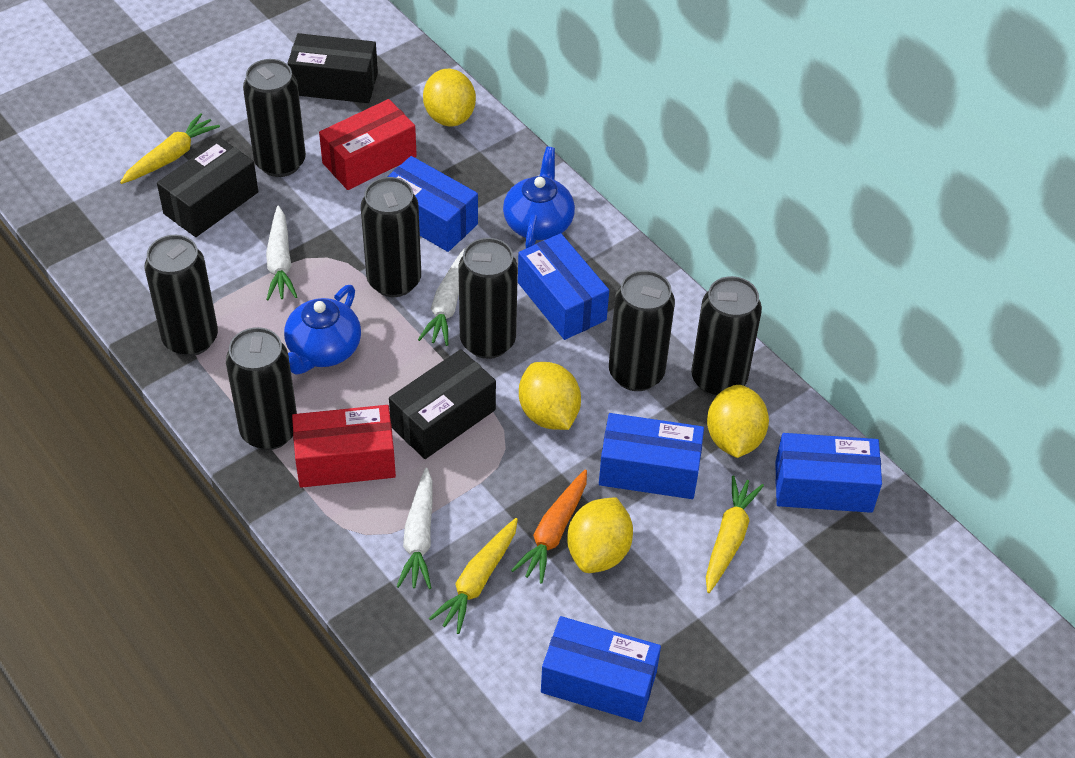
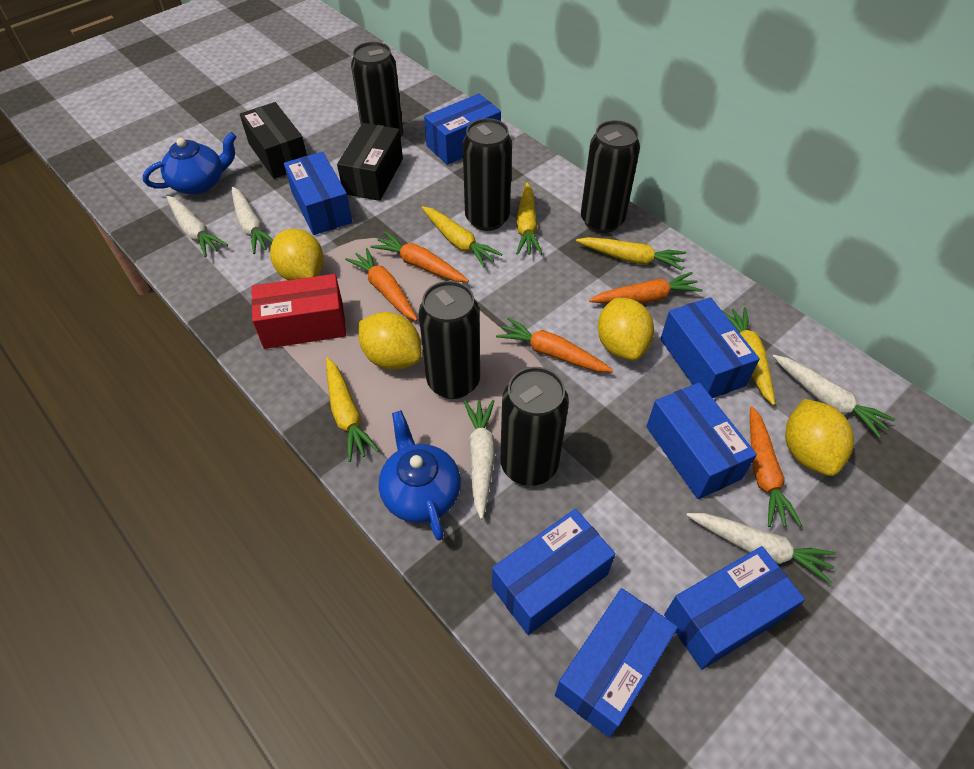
black box: [157,138,258,237] [287,33,378,103] [389,349,496,459] = 3 -> [240,102,307,179] [337,123,403,201] = 2
black can: [144,235,218,356] [226,327,297,450] [243,59,306,177] [361,177,421,297] [459,238,518,359] [609,270,675,391] [691,276,762,397] = 7 -> [351,42,403,137] [419,281,480,399] [463,118,512,231] [500,367,569,486] [581,120,640,233] = 5
blue box: [387,156,478,252] [518,233,609,340] [541,616,661,722] [599,413,704,499] [775,433,882,513] = 5 -> [284,152,352,235] [424,93,501,165] [492,509,615,635] [555,588,678,738] [646,382,757,499] [660,297,760,398] [664,546,805,670] = 7
orange carrot: [511,469,587,584] = 1 -> [345,248,418,321] [371,232,469,282] [496,317,613,372] [589,272,702,303] [750,406,802,527] = 5
red box: [292,405,396,488] [319,99,417,190] = 2 -> [252,274,346,349] = 1
white carrot: [266,205,297,301] [396,468,433,589] [418,248,465,346] = 3 -> [166,196,228,257] [232,187,273,254] [464,400,495,519] [686,513,836,584] [772,355,895,439] = 5
yellow carrot: [120,113,220,184] [429,518,518,634] [706,475,764,593] = 3 -> [326,357,379,462] [422,206,502,268] [516,183,542,255] [576,237,686,270] [722,307,775,405] = 5

